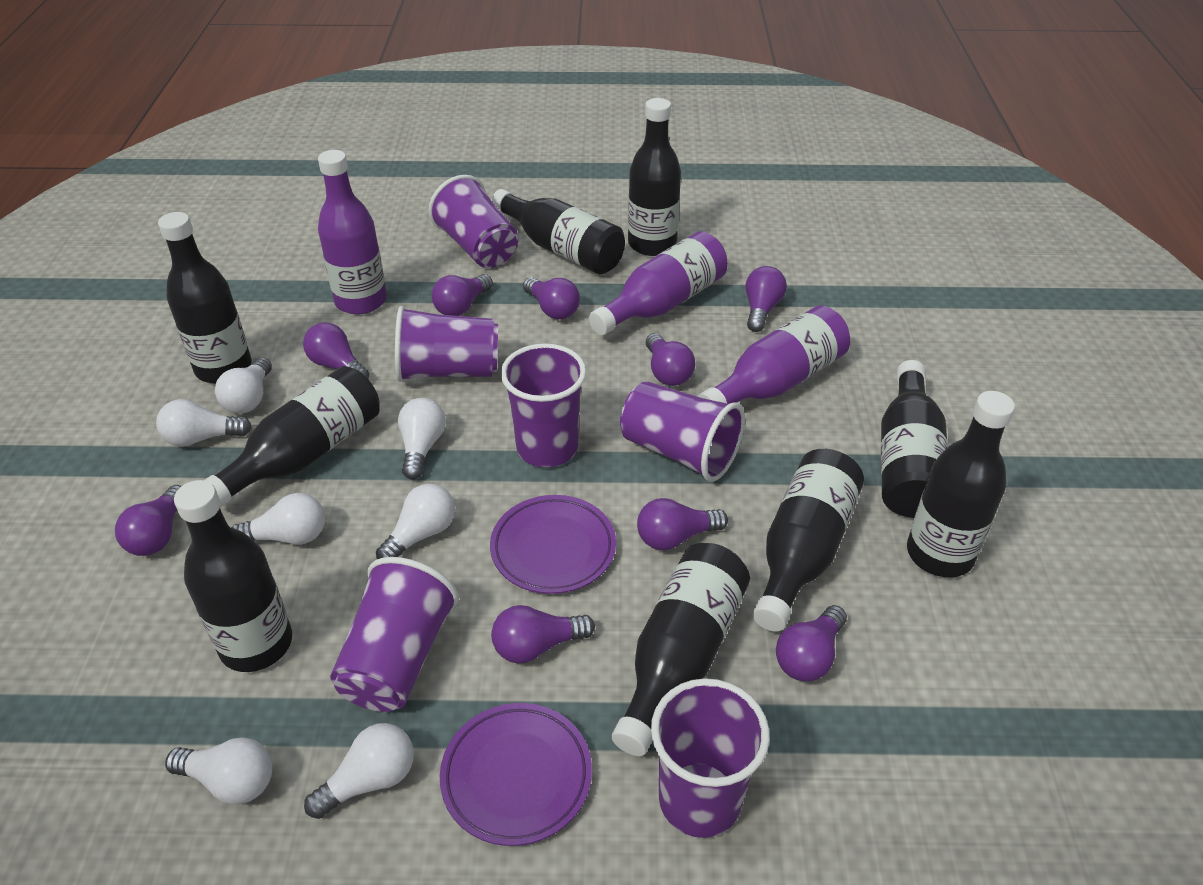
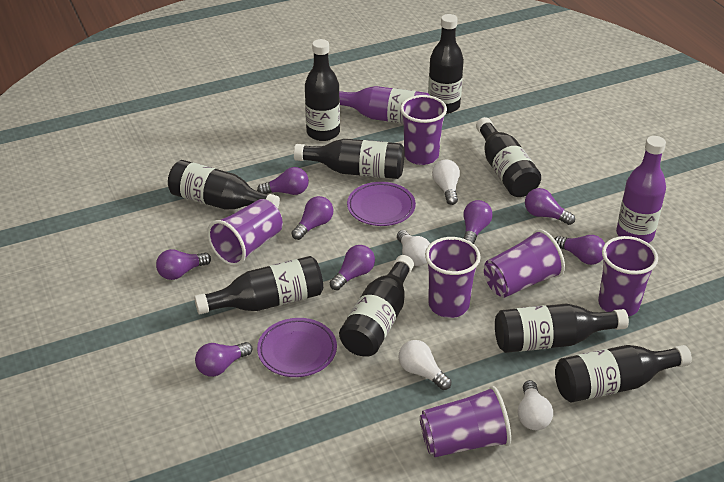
purple bottle: [318,150,387,315] [589,231,728,335] [698,305,850,404] = 3 -> [339,86,430,124] [616,136,666,243] = 2
purple light bulb: [115,485,181,556] [303,323,369,378] [431,274,493,316] [491,605,595,664] [523,277,580,319] [637,498,728,550] [646,333,695,386] [745,266,787,332] [776,605,847,681] = 9 -> [156,249,211,280] [195,342,253,377] [257,167,309,195] [291,196,333,240] [330,245,375,290] [463,200,493,244] [525,188,575,225] [555,235,605,265] = 8
white light bulb: [156,399,252,446] [165,738,272,805] [215,357,272,414] [232,493,325,545] [304,723,414,819] [376,484,455,559] [398,398,446,479] = 7 -> [397,230,430,266] [398,340,451,390] [432,160,460,205] [518,380,553,430] = 4

